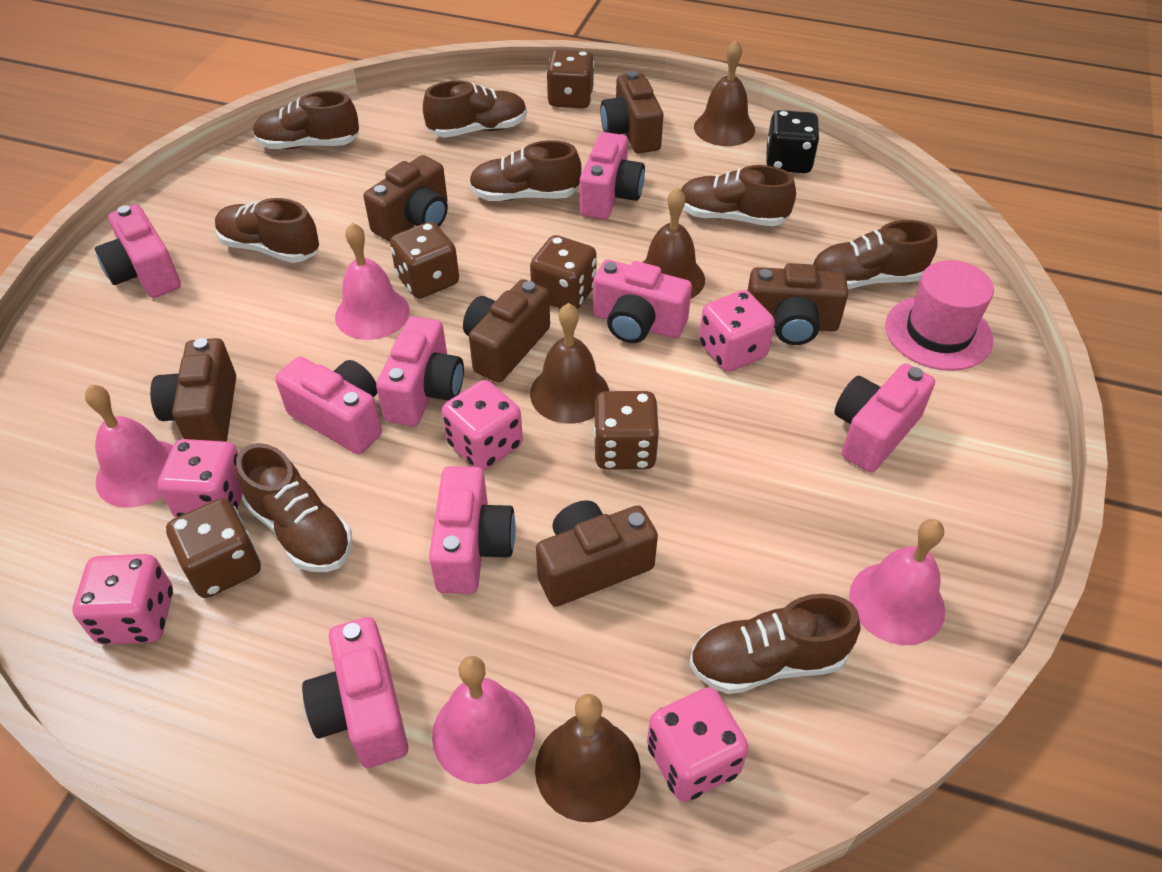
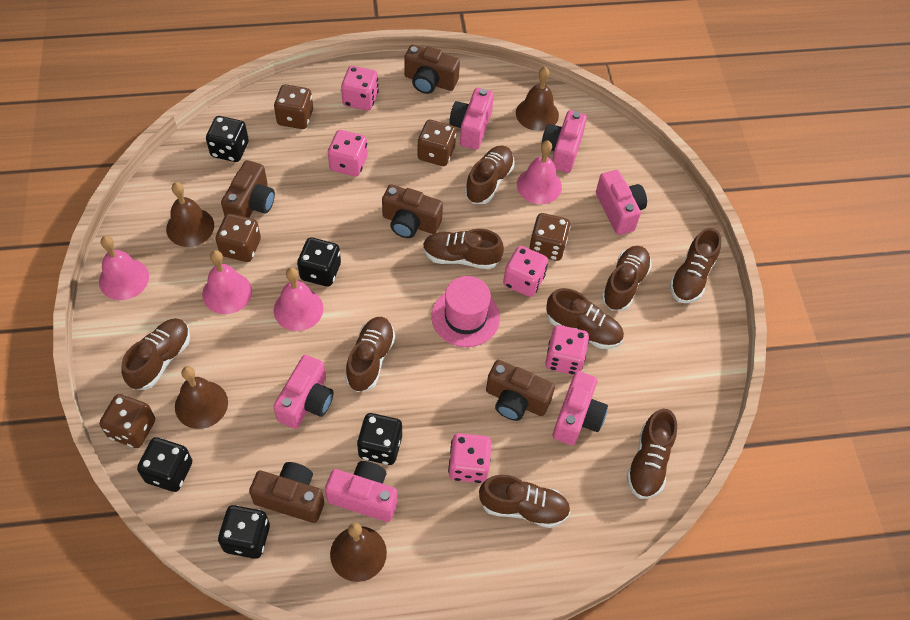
black dice: [766,110,820,173] = 1 -> [137,437,192,492] [206,116,249,162] [218,505,270,559] [297,238,341,287] [357,413,402,465] = 5
brown camera: [150,338,236,442] [363,155,448,241] [463,279,550,382] [536,500,658,607] [600,71,663,153] [747,263,848,345] = 6 -> [221,160,275,218] [249,462,324,523] [382,184,443,238] [404,45,460,94] [486,360,555,421] = 5
brown shoe: [215,198,319,263] [236,443,352,572] [253,91,359,149] [423,80,527,138] [469,140,581,201] [681,165,796,227] [689,594,861,694] [812,220,938,289] = 8 -> [121,318,190,390] [345,317,395,392] [423,229,504,269] [465,145,515,204] [479,475,571,528] [546,288,624,349] [601,246,652,311] [626,409,677,499] [670,228,721,303] = 9
pink camera: [95,204,181,298] [275,357,382,454] [302,617,408,768] [376,316,464,426] [429,466,516,594] [580,132,645,220] [593,260,692,343] [834,363,935,473] = 8 -> [273,355,334,429] [325,461,398,522] [449,88,494,150] [542,110,587,173] [553,371,608,445] [596,170,647,235] = 6

